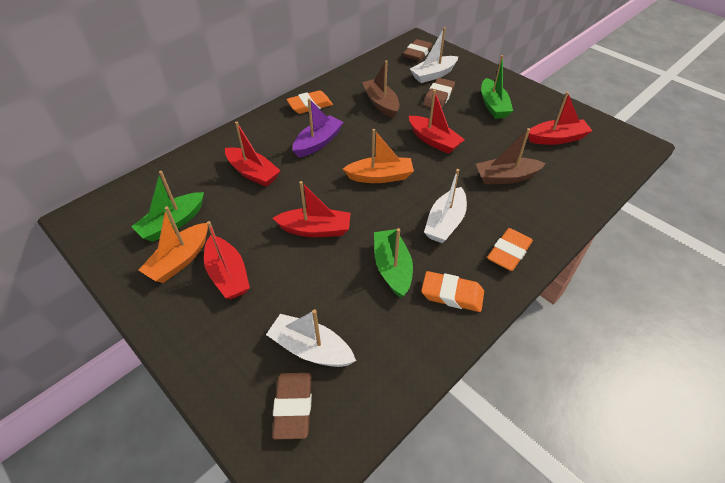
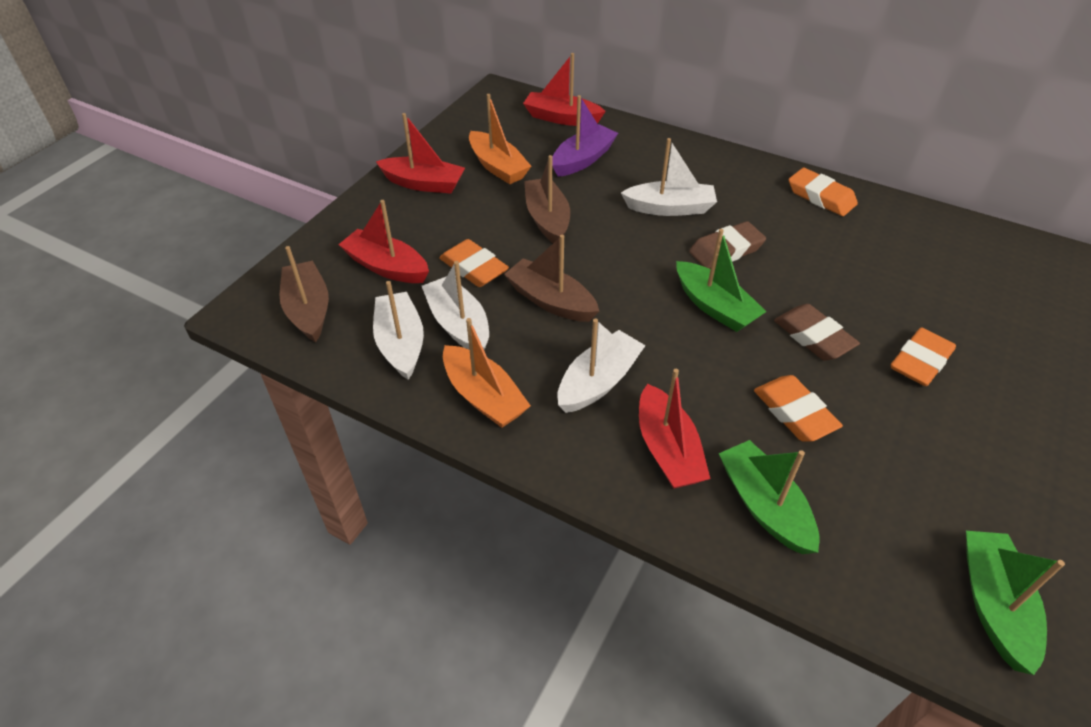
brown boat: [362,60,399,118] [476,128,546,184] = 2 -> [280,246,329,343] [504,235,599,322] [524,155,570,243] = 3
brown eraser: [272,373,312,440] [403,39,433,61] [423,78,455,108] = 3 -> [689,221,766,269] [774,304,860,361] = 2
orange eraser: [287,90,333,114] [421,271,484,312] [487,228,533,271] = 3 -> [439,239,509,287] [754,375,843,442] [789,168,858,216] [891,328,956,386] = 4
red boat: [204,221,250,299] [225,122,281,187] [273,181,350,237] [409,90,465,154] [528,92,592,145] = 5 -> [338,200,429,283] [376,113,465,194] [523,53,606,126] [639,369,711,489] = 4
white boat: [266,310,356,367] [410,27,458,83] [424,169,467,243] = 3 -> [373,281,424,380] [422,261,489,349] [557,318,646,413] [621,138,717,216] = 4

